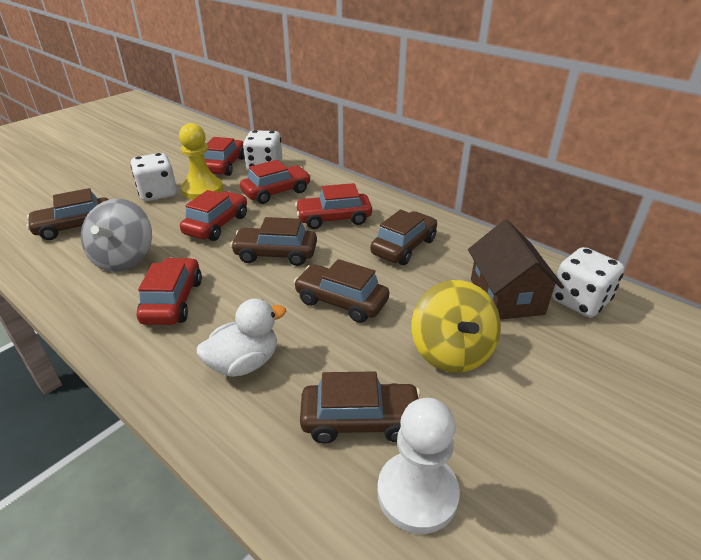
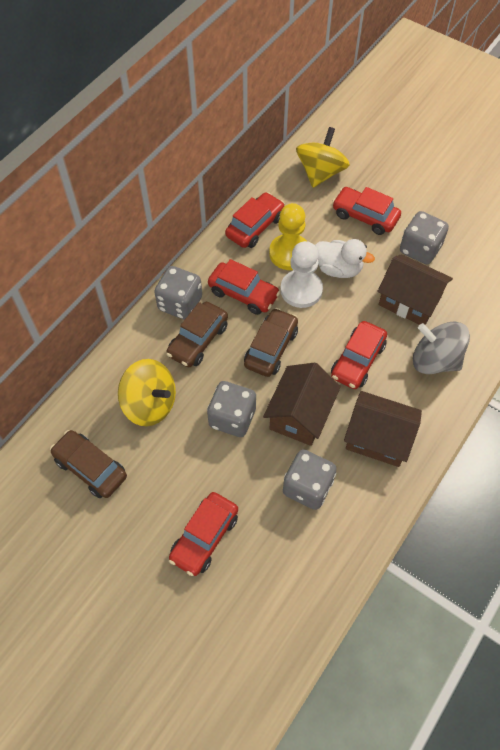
brown car: [26,188,108,240] [230,217,317,266] [294,259,389,323] [300,371,420,444] [371,210,437,265] = 5 -> [50,430,127,498] [166,302,228,368] [244,308,298,377] = 3
brown house: [468,219,564,319] = 1 -> [263,362,341,446] [344,391,422,467] [377,254,453,325] = 3
grey dice: none = 0 -> [154,266,202,320] [207,381,256,437] [283,450,337,510] [400,211,449,265] = 4
white dice: [130,153,177,201] [243,130,282,170] [551,247,624,317] = 3 -> none = 0
yellow spinning top: [412,280,501,373] = 1 -> [118,359,176,426] [296,127,350,188] = 2

